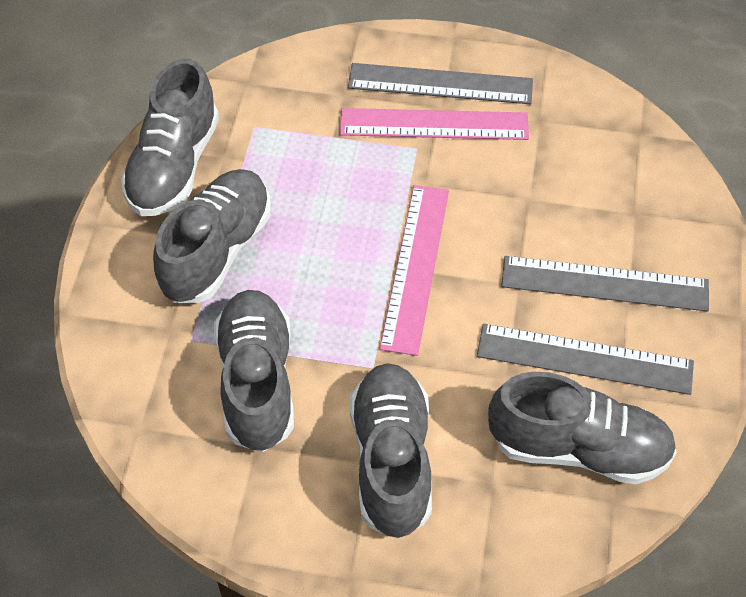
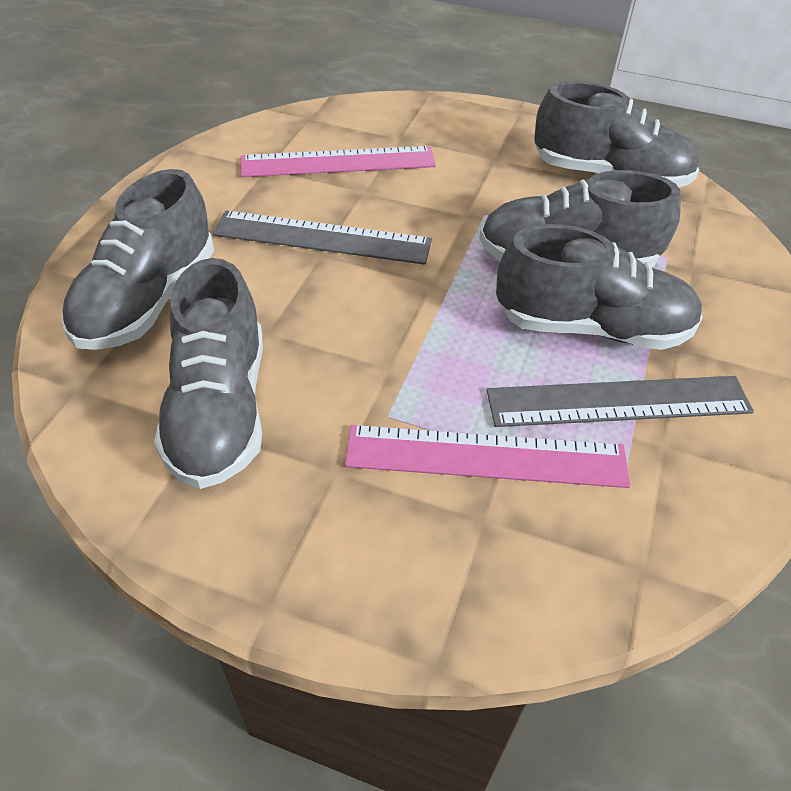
grey ruler: [348,63,533,104] [477,324,694,395] [501,256,709,312] = 3 -> [213,210,432,265] [487,376,754,427] = 2

